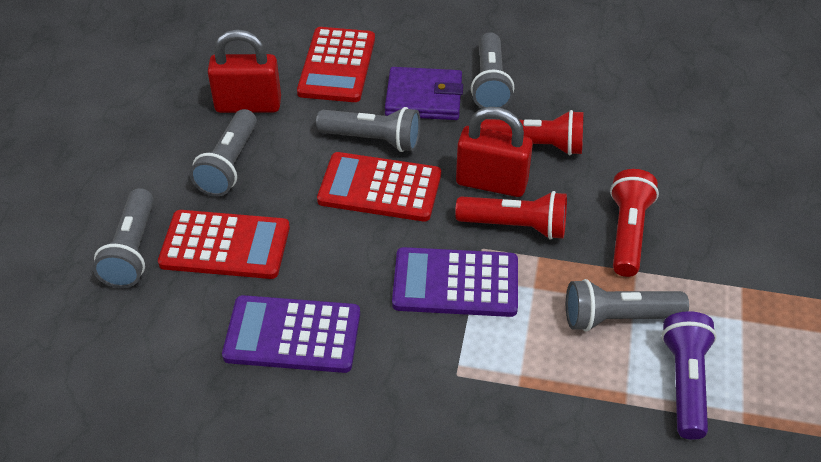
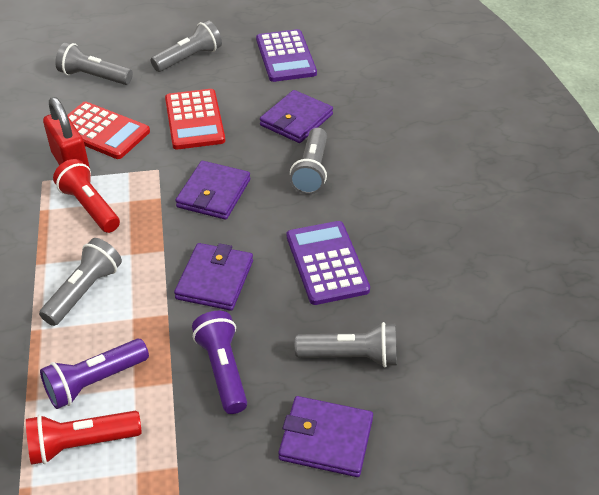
purple flashlight: [661,311,717,440] = 1 -> [40,339,149,409] [192,311,247,414] = 2
purple wallet: [385,67,463,120] = 1 -> [174,243,253,311] [175,161,250,220] [260,90,333,143] [278,396,373,477] = 4
red calculator: [158,210,290,279] [297,27,375,102] [317,152,441,222] = 3 -> [68,102,150,159] [165,89,225,149] = 2
red flashlight: [455,191,567,240] [480,110,583,155] [610,169,659,277] = 3 -> [26,411,142,465] [53,159,120,233] = 2
red padlock: [208,29,281,113] [456,107,533,197] = 2 -> [43,97,90,168] = 1

